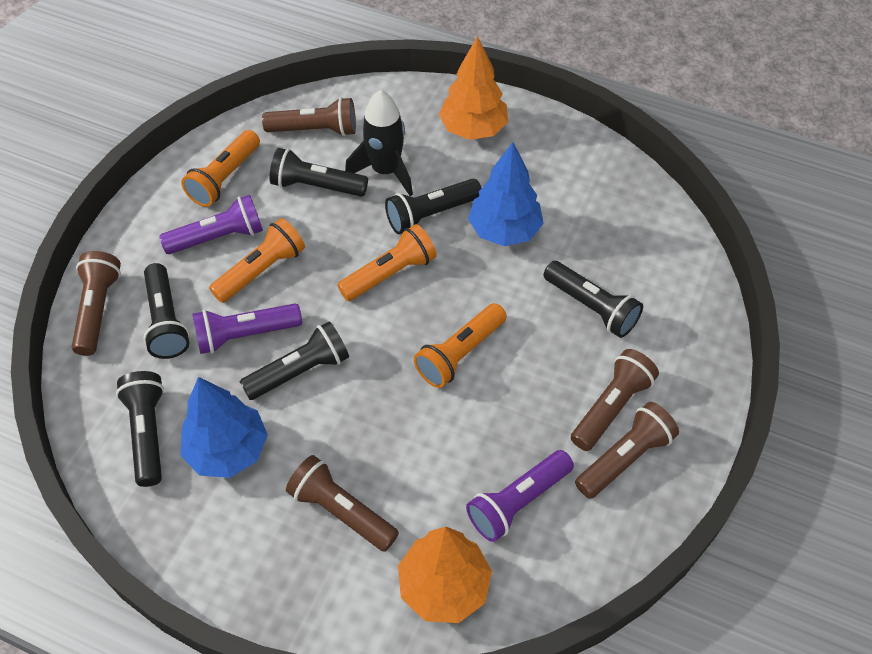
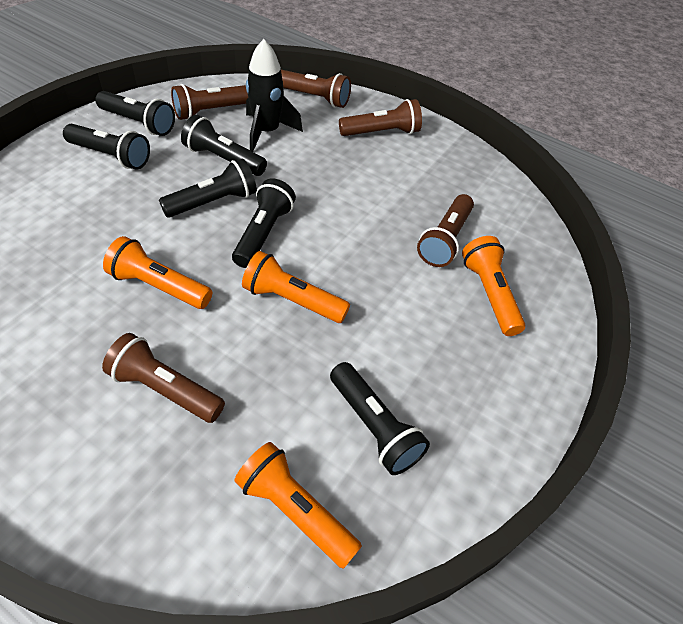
blue tree: [180,377,268,478] [468,142,544,246] = 2 -> none = 0
orange tree: [398,526,492,623] [439,36,508,140] = 2 -> none = 0
purple flashlight: [159,195,263,254] [192,304,302,354] [466,450,574,542] = 3 -> none = 0

